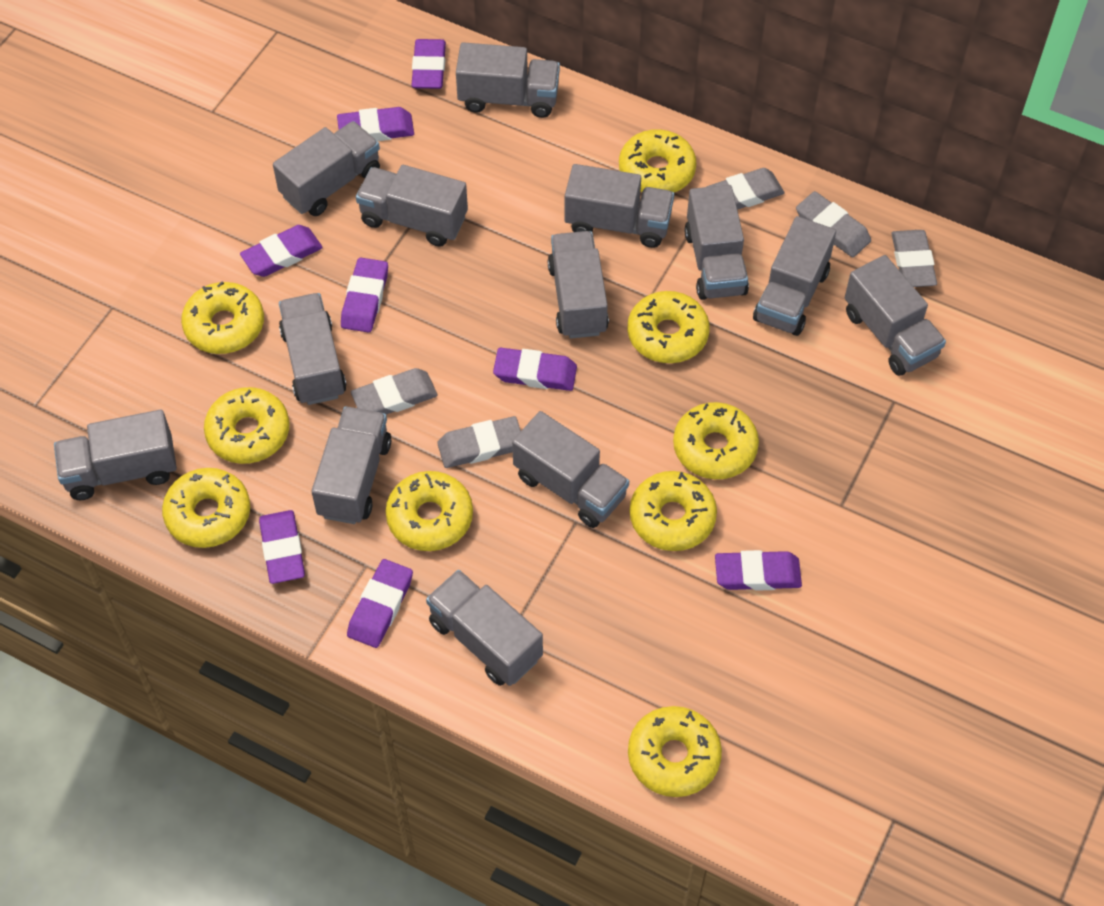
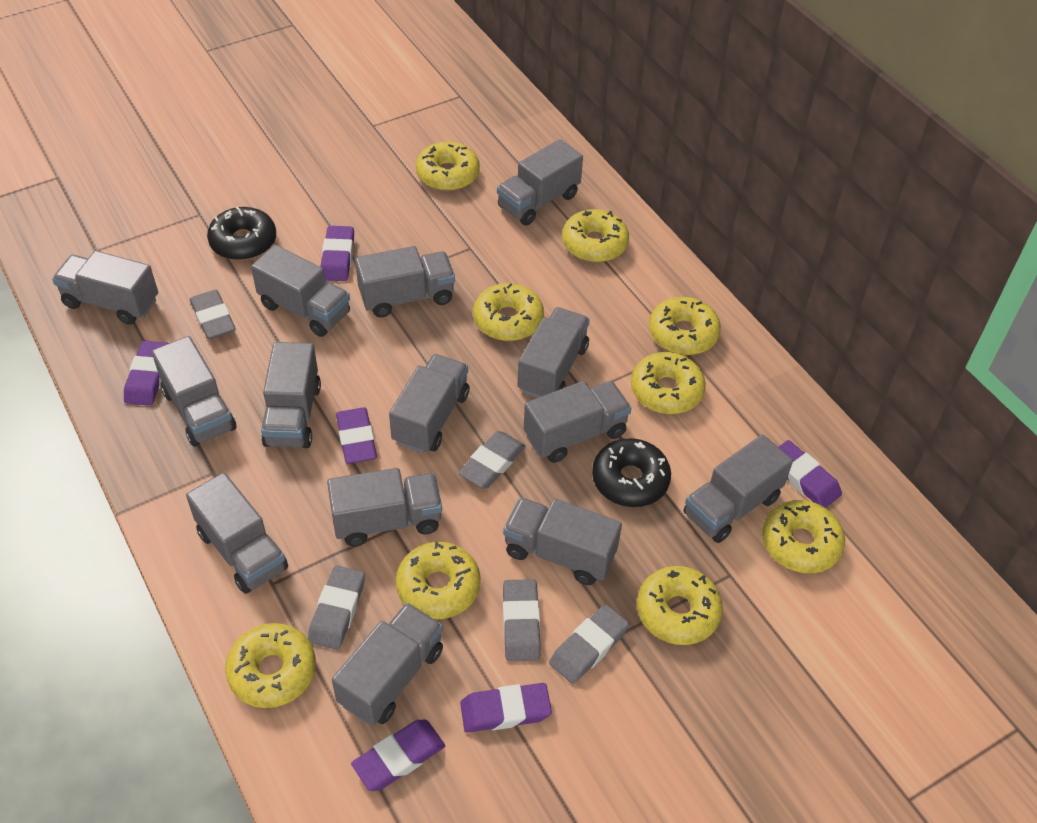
black donut: none = 0 -> [207,207,276,260] [592,438,671,507] = 2
grey truck: [54,410,177,500] [273,121,380,216] [279,293,347,405] [311,406,391,524] [356,165,468,247] [426,570,543,686] [456,42,560,118] [512,411,629,528] [548,231,609,338] [564,164,674,248] [684,185,749,300] [753,216,836,336] [845,255,946,376] = 13 -> [52,251,158,325] [152,336,236,447] [186,472,288,594] [251,245,350,337] [261,342,321,448] [327,468,442,546] [332,603,443,726] [355,246,455,317] [389,354,470,453] [497,139,583,225] [503,497,622,585] [518,307,590,398] [524,381,631,463] [684,434,793,543] = 14
purple eraser: [240,225,323,277] [259,510,305,584] [337,107,414,141] [341,258,388,333] [347,559,413,648] [411,39,446,89] [493,348,577,391] [715,550,802,591] = 8 -> [124,341,169,406] [320,226,354,281] [336,407,377,464] [351,720,445,791] [460,683,552,733] [779,440,842,508] = 6

